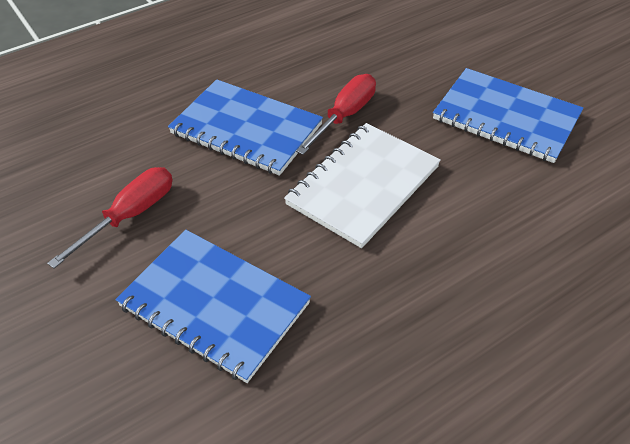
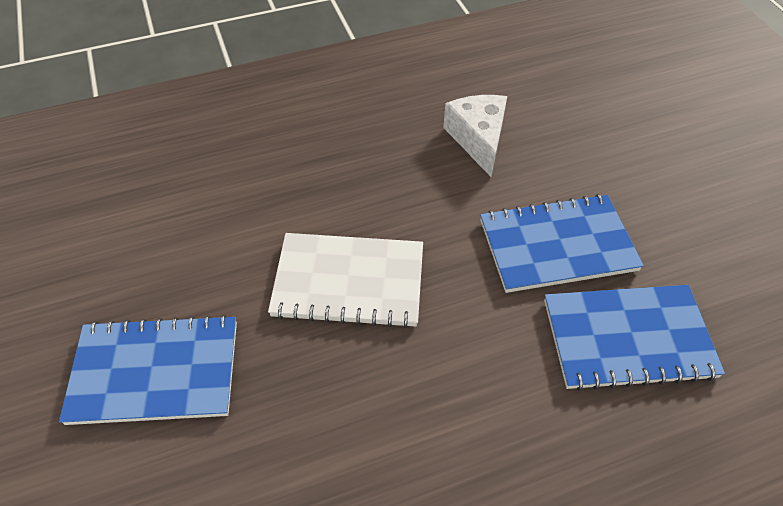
red screwdriver: [47,167,173,268] [296,74,376,155] = 2 -> none = 0
white cheese: none = 0 -> [443,95,507,177] = 1

